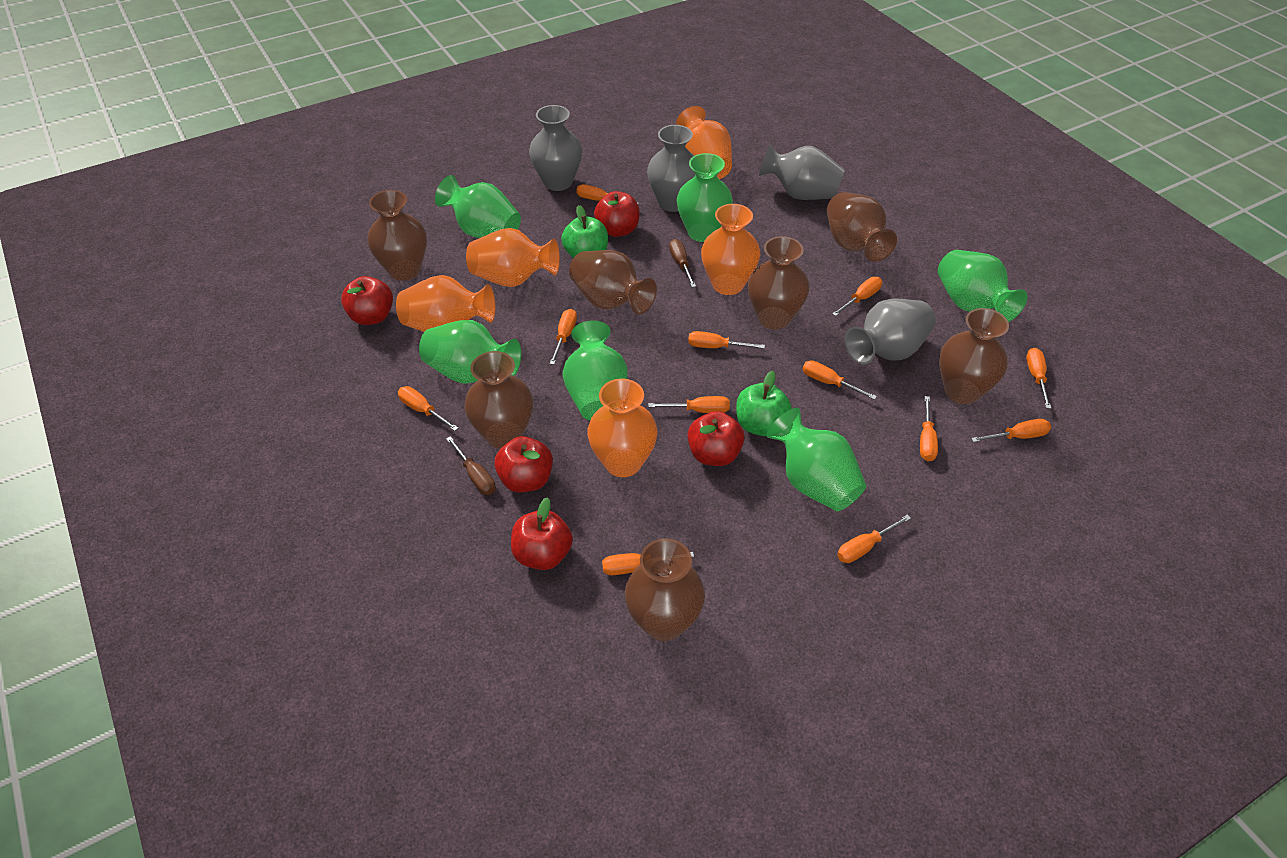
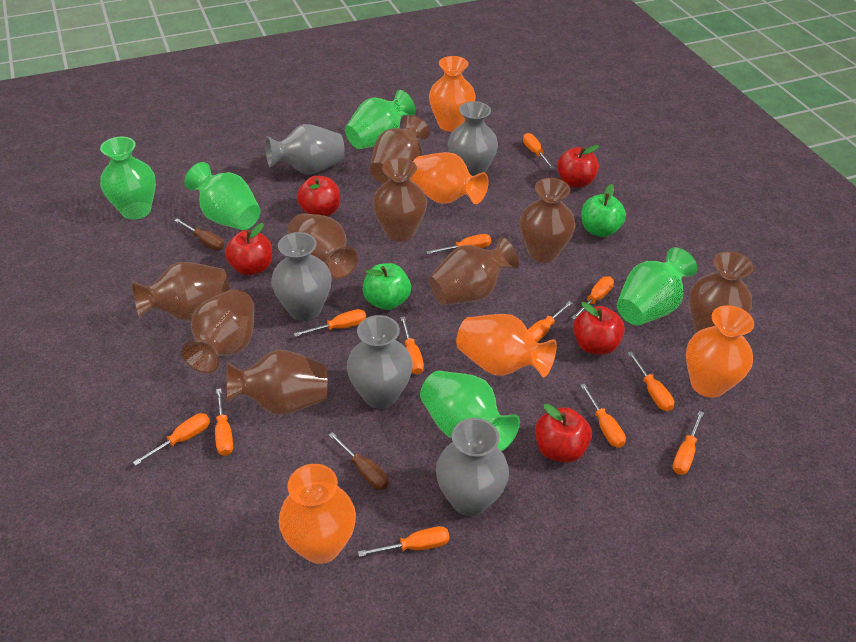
brown vase: [368,190,427,281] [464,351,533,449] [569,250,657,314] [625,538,705,641] [748,236,809,329] [827,192,897,261] [939,308,1009,404] = 7 -> [132,262,230,321] [182,289,255,373] [226,349,327,415] [288,213,358,279] [370,115,430,184] [373,158,427,241] [429,237,519,305] [520,178,575,263] [689,251,753,333] = 9
green vase: [419,320,521,384] [435,175,521,238] [563,320,628,420] [677,153,733,242] [767,408,866,511] [938,250,1027,322] = 6 -> [100,137,156,220] [184,162,261,230] [345,90,416,149] [420,371,520,451] [617,247,697,325] = 5
grey vase: [529,105,582,191] [647,125,696,212] [759,144,845,200] [845,298,936,364] = 4 -> [265,124,345,175] [271,232,332,321] [347,315,413,409] [436,418,509,516] [448,101,498,176] = 5

